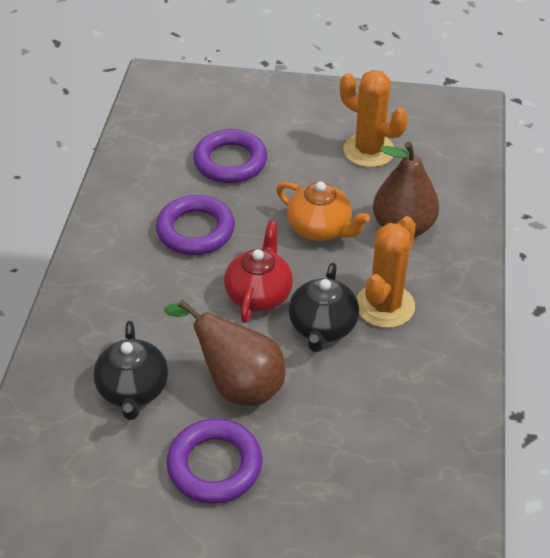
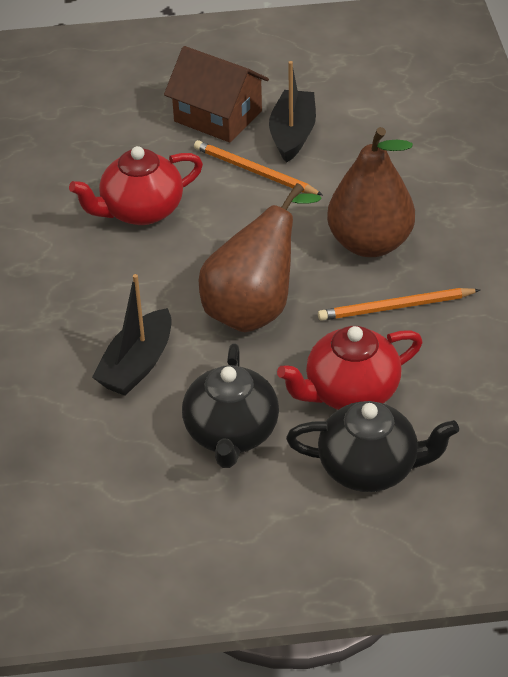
black boat: none = 0 -> [92,274,171,396] [269,61,316,163] = 2
brown house: none = 0 -> [164,46,269,143] = 1
orange cactus: [340,70,408,167] [357,216,416,328] = 2 -> none = 0
orange pencil: none = 0 -> [194,140,323,195] [318,288,480,321] = 2
orange teapot: [276,181,370,241] = 1 -> none = 0
purple ring: [156,195,235,255] [167,418,262,504] [193,129,267,183] = 3 -> none = 0
red teapot: [224,221,293,323] = 1 -> [69,146,203,225] [277,326,423,410] = 2

